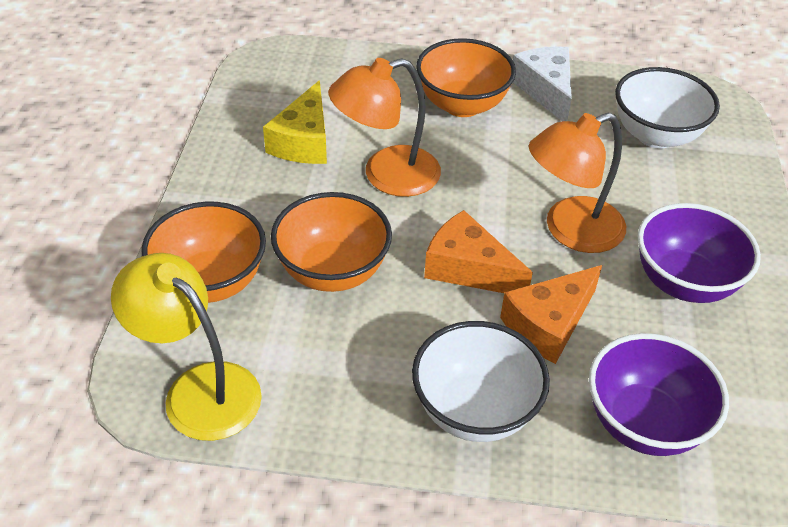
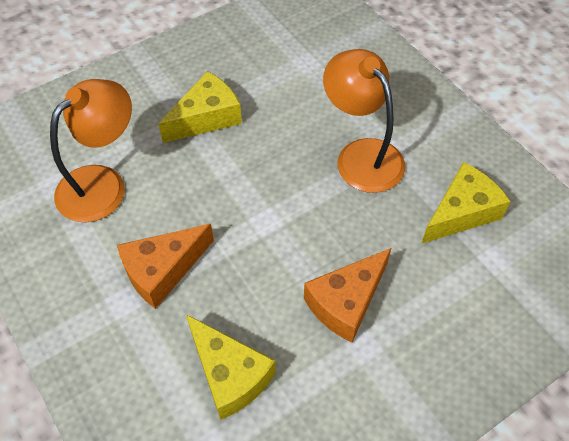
orange bowl: [141,202,266,303] [271,192,392,292] [416,38,516,117] = 3 -> none = 0
purple bowl: [589,333,729,456] [638,203,761,303] = 2 -> none = 0
white bowl: [412,321,550,442] [615,67,720,148] = 2 -> none = 0
white cheese: [513,47,572,121] = 1 -> none = 0
yellow cheese: [263,80,327,164] = 1 -> [158,71,242,143] [186,314,276,420] [421,162,511,244] = 3
yellow lamp: [111,253,262,441] = 1 -> none = 0

